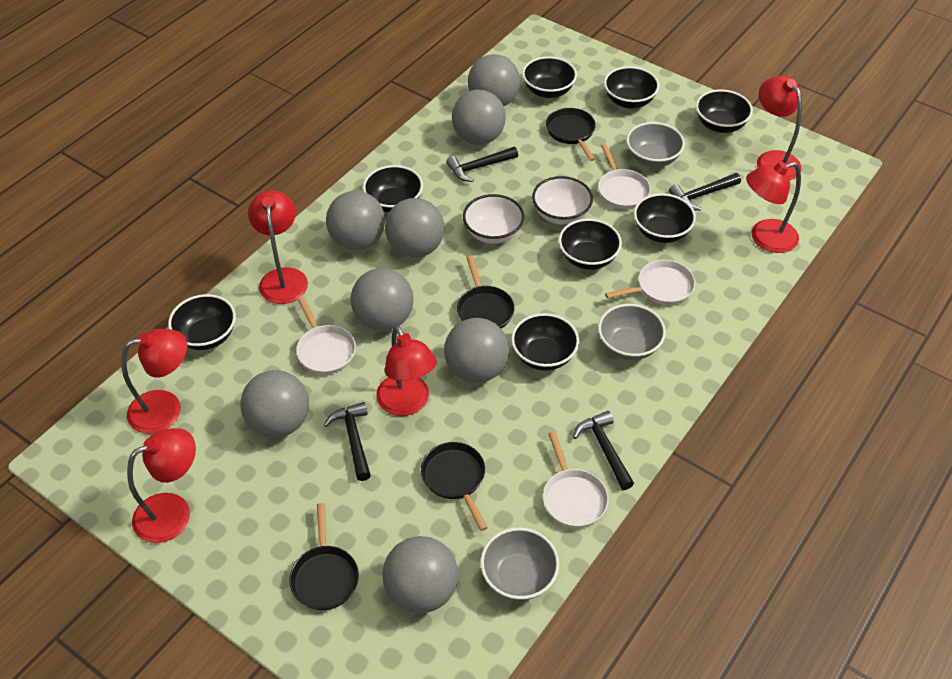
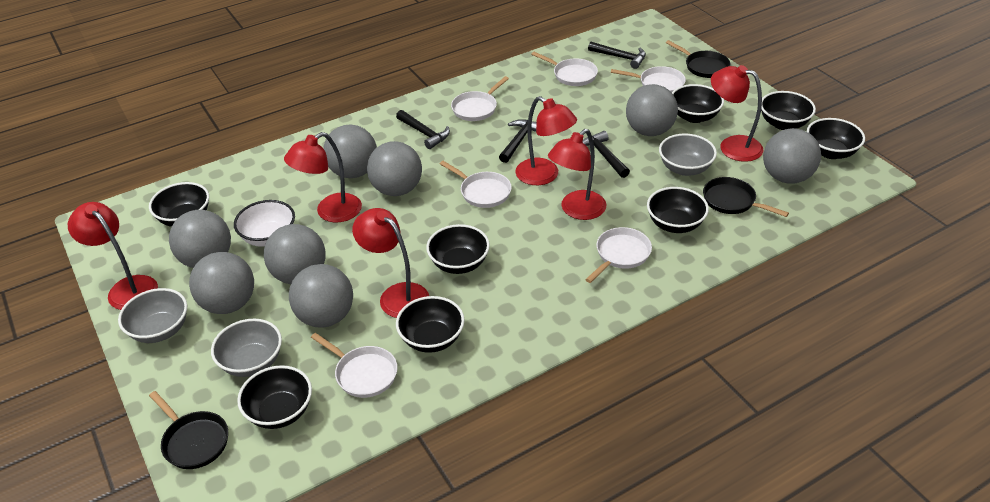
black pan: [289,503,359,610] [421,442,488,531] [457,255,515,329] [546,108,596,161] = 4 -> [149,391,228,469] [666,40,730,78] [703,177,789,217] = 3
white bowl: [463,194,525,244] [532,176,593,225] = 2 -> [234,200,295,247] = 1
white pan: [296,297,356,374] [543,431,609,528] [598,144,651,209] [605,260,695,305] = 4 -> [311,333,398,398] [440,161,512,208] [451,76,509,121] [531,52,598,86] [585,227,652,283] [611,66,686,93] = 6

